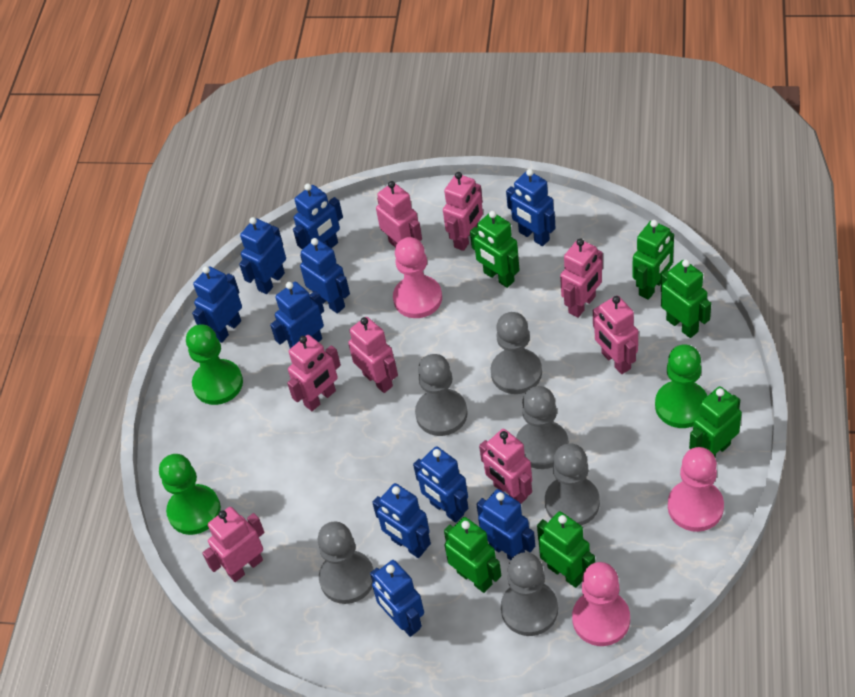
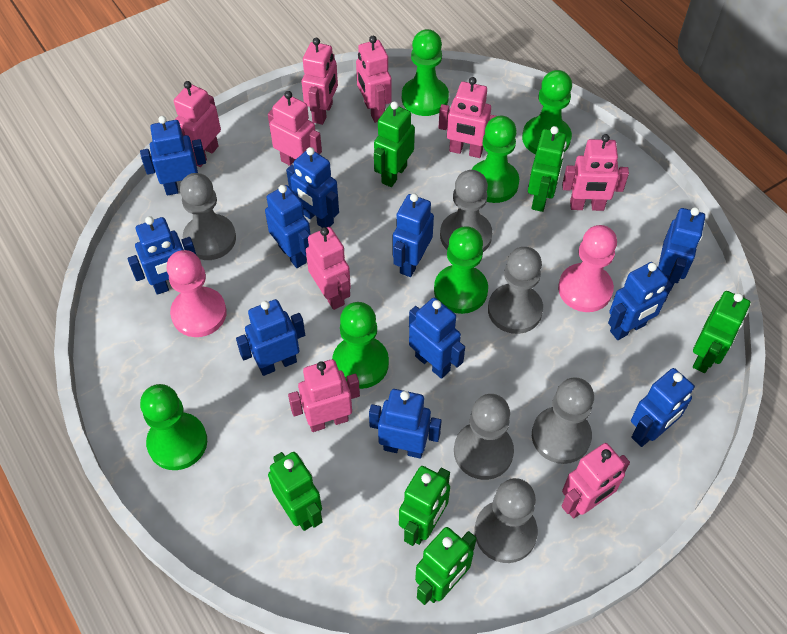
blue robot: [192,266,242,343] [239,217,286,294] [270,282,324,348] [293,184,343,249] [300,238,350,314] [370,560,424,637] [372,483,431,558] [413,446,468,523] [476,489,535,560] [506,169,555,246] = 10 -> [127,216,196,295] [140,116,206,195] [236,299,305,376] [265,185,311,268] [286,147,339,228] [369,389,442,459] [393,193,434,277] [409,298,465,379] [608,262,673,340] [631,368,695,447] [658,207,705,291] = 11
green pawn: [159,454,221,535] [186,325,243,405] [655,344,707,428] = 3 -> [140,384,207,470] [332,302,389,389] [402,29,449,116] [434,226,488,314] [471,116,519,203] [522,70,572,154] = 6
pink pawn: [393,237,442,318] [572,562,630,646] [668,447,724,532] = 3 -> [167,250,227,337] [558,225,617,312] = 2
pink robot: [202,507,265,582] [287,335,341,411] [348,317,398,393] [376,181,422,247] [443,172,483,251] [479,429,532,504] [560,239,603,318] [593,296,638,374] = 8 -> [174,81,221,167] [268,91,322,166] [288,359,360,432] [302,38,338,125] [306,227,351,310] [356,36,392,123] [439,77,496,158] [561,443,630,518] [562,134,629,211] = 9

